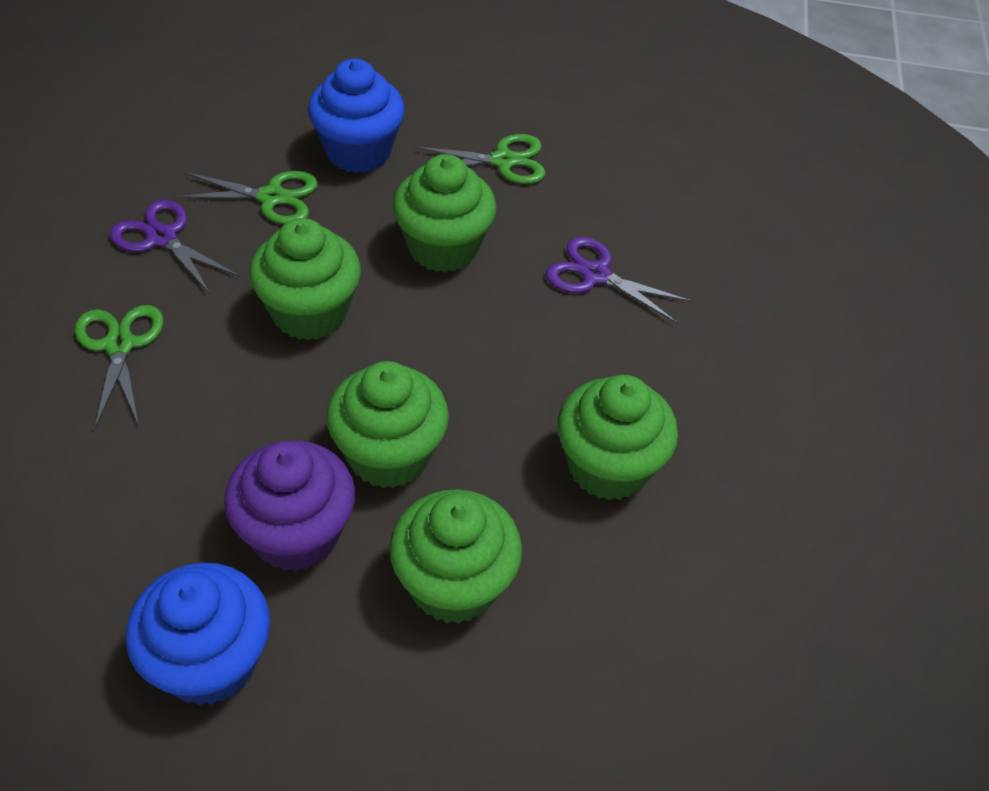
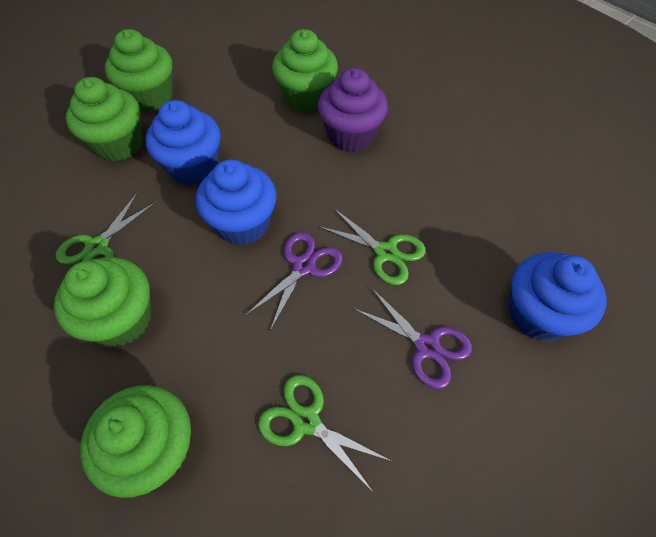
blue cupcake: [126,563,270,705] [308,59,405,173] = 2 -> [146,100,221,185] [196,159,277,245] [509,252,607,341] = 3

